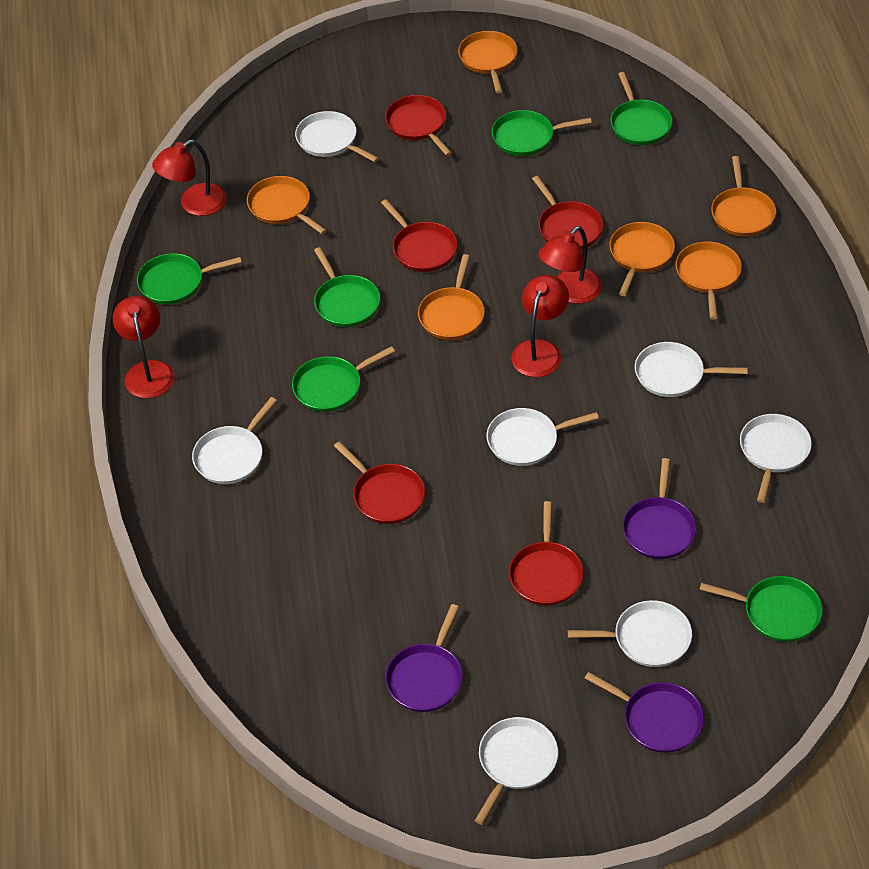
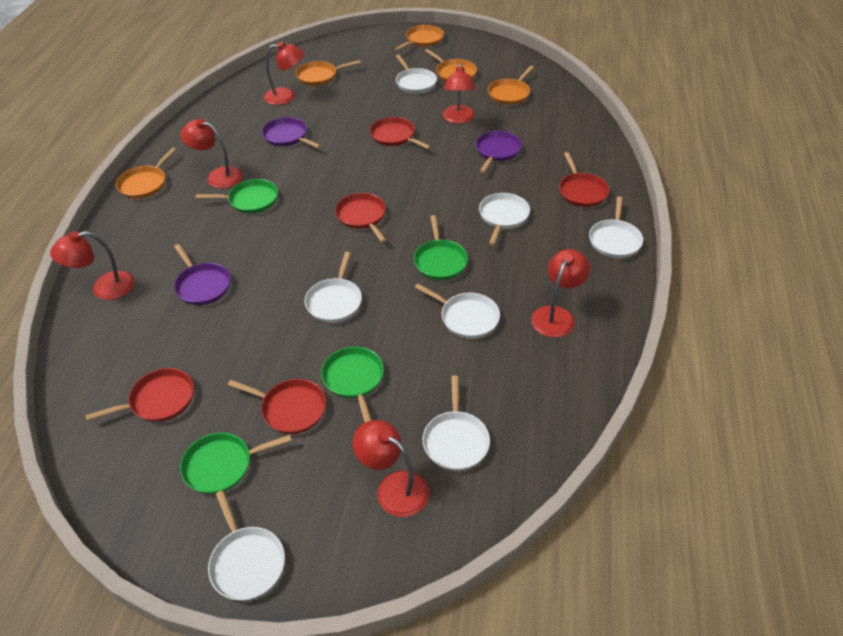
green pan: [137,253,242,304] [292,346,395,412] [314,247,380,327] [492,110,592,156] [610,72,672,145] [699,576,823,642] = 6 -> [180,432,292,494] [196,179,278,213] [321,346,384,422] [414,215,468,280] = 4
orange pan: [247,176,327,234] [418,254,485,340] [458,31,518,93] [609,222,675,296] [675,241,742,320] [711,156,776,237] = 6 -> [116,148,176,199] [295,60,361,86] [395,25,444,50] [425,49,477,82] [488,66,534,105] = 5
red lamp: [113,296,174,398] [152,140,227,216] [511,275,569,377] [538,226,602,304] = 4 -> [50,231,134,300] [180,118,243,188] [264,42,304,105] [352,420,429,517] [443,63,476,124] [531,249,590,338] = 6

